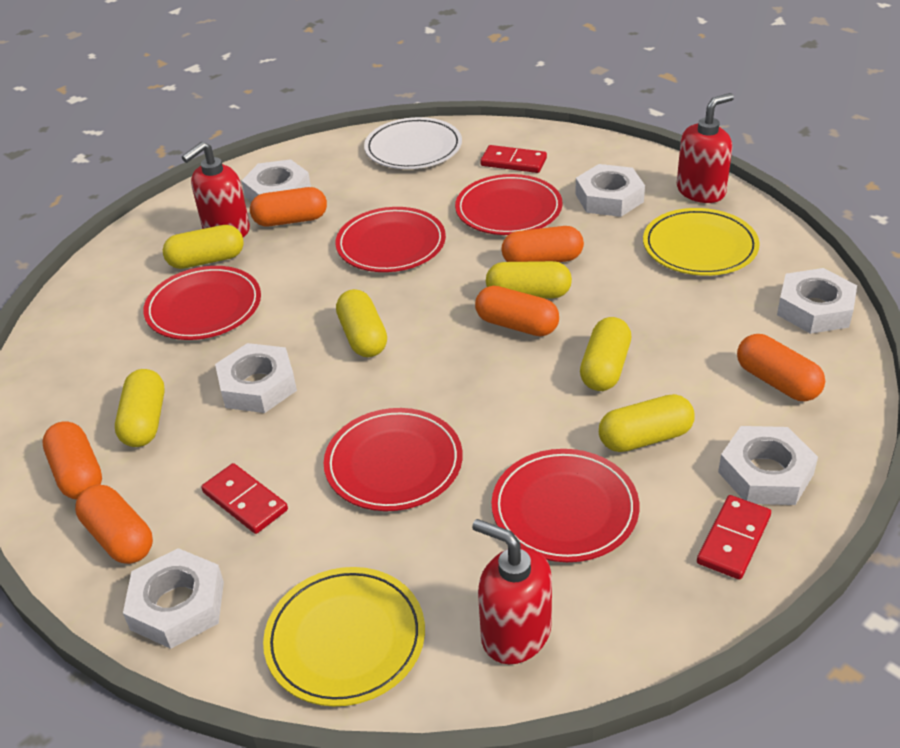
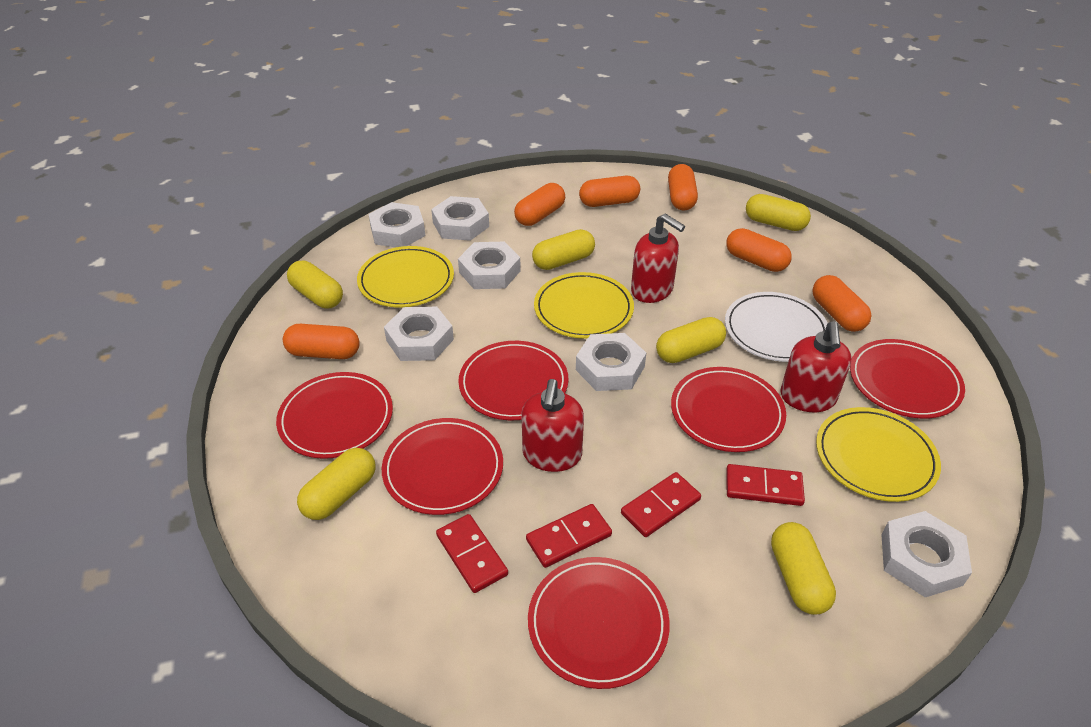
red domino: [201,463,288,534] [480,145,547,173] [697,495,771,580] = 3 -> [436,514,508,593] [526,504,612,568] [621,472,701,537] [726,464,805,506] = 4
red plate: [143,266,261,340] [324,408,463,511] [335,207,446,272] [455,174,562,235] [492,449,639,562] = 5 -> [276,372,393,459] [382,418,503,515] [458,341,569,420] [528,557,670,689] [671,367,786,452] [850,339,965,419] = 6
yellow plate: [263,567,425,707] [643,208,760,276] = 2 -> [357,246,454,308] [534,272,634,339] [816,407,941,502] = 3

